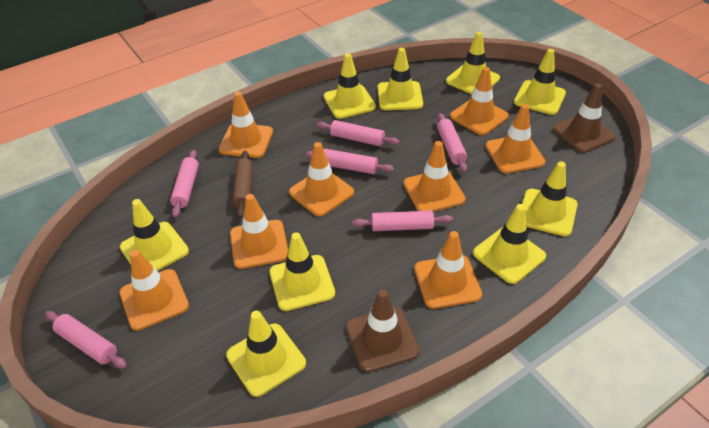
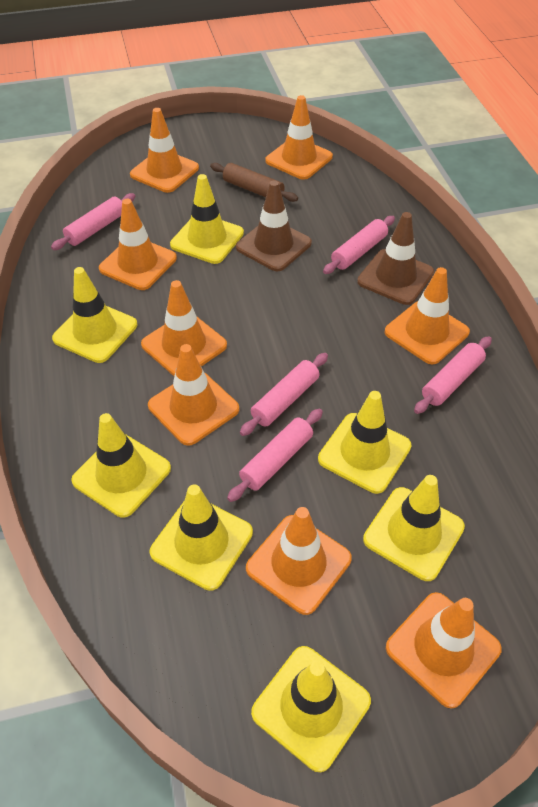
pink rolling pin: [45,311,127,368] [170,150,199,218] [306,149,394,174] [317,120,400,146] [353,211,453,231] [437,113,467,172] = 6 -> [51,193,136,250] [227,409,323,502] [240,353,328,436] [323,216,395,274] [414,336,492,414] = 5
yellow traffic cone: [120,199,189,271] [226,311,306,397] [269,232,335,311] [324,53,376,119] [378,48,423,110] [446,32,500,94] [473,204,546,284] [514,49,566,115] [522,161,578,236] = 9 -> [52,267,137,363] [71,413,171,518] [150,484,253,591] [170,174,244,264] [251,646,371,772] [318,391,412,494] [363,475,465,581] = 7

